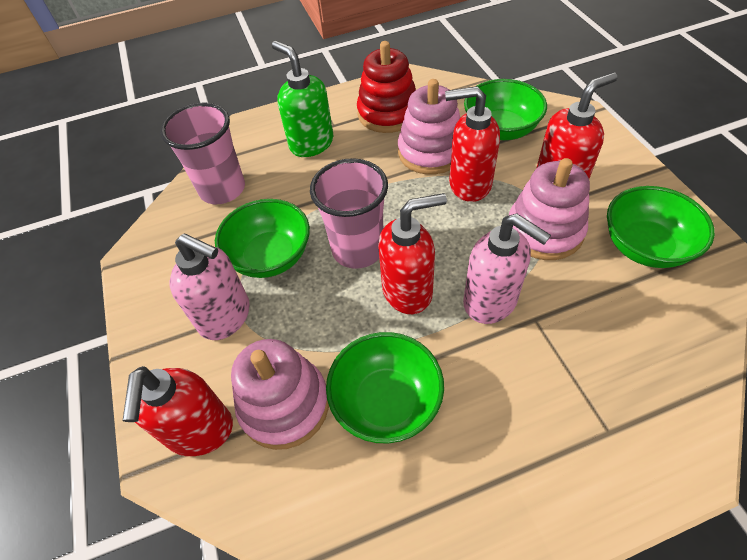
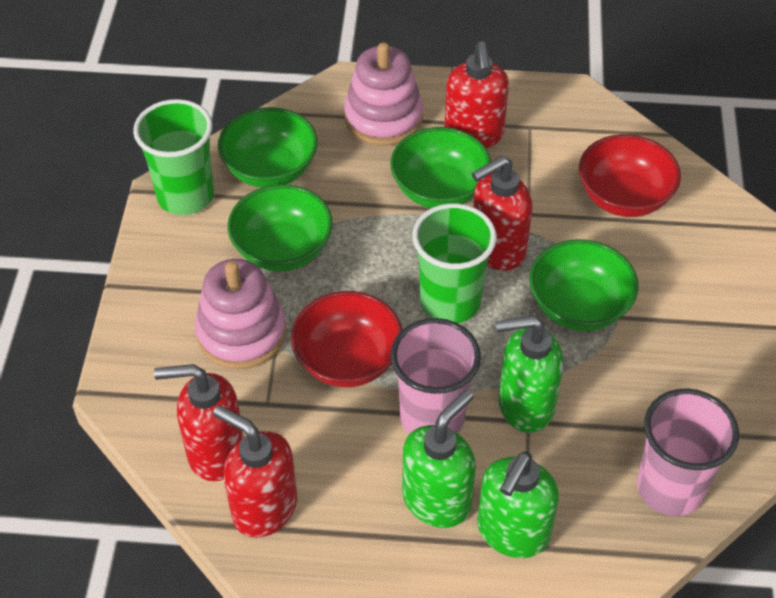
green cup: none = 0 -> [133,99,214,215] [412,203,497,323] = 2
green soap dispenser: [272,41,333,157] = 1 -> [402,390,476,528] [477,451,559,558] [496,315,563,433] = 3
pink soap dispenser: [170,233,250,340] [463,214,551,324] = 2 -> none = 0
pink stacking toy: [231,339,329,450] [398,79,460,175] [509,158,590,260] = 3 -> [195,259,286,369] [344,43,423,146] = 2
red bowl: none = 0 -> [291,291,402,387] [579,134,681,217] = 2
red stacking toy: [357,41,416,133] = 1 -> none = 0

